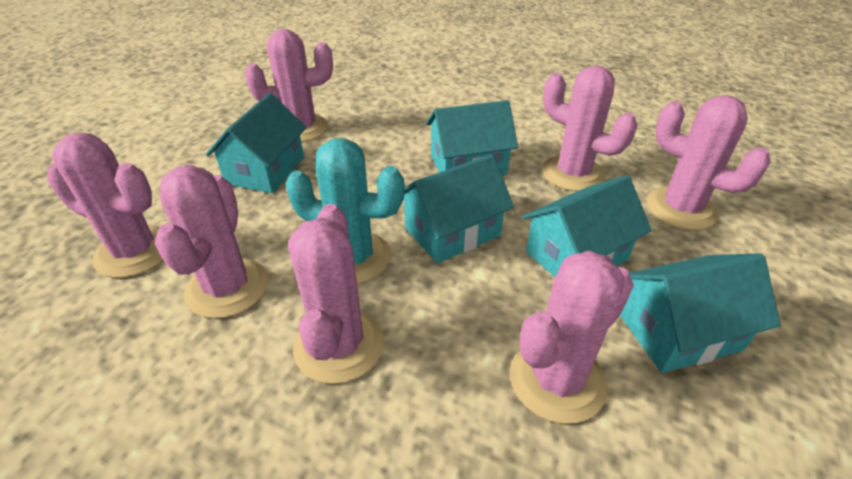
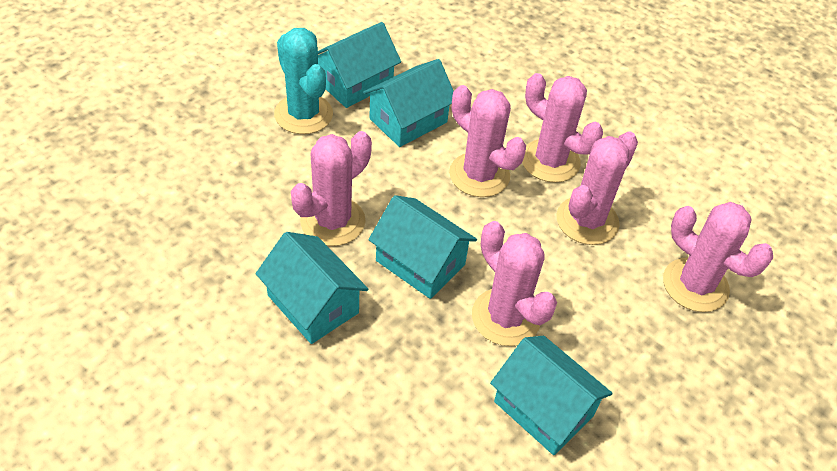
pink cactus: [47,133,164,278] [155,165,269,319] [245,29,333,142] [288,204,384,384] [510,251,634,424] [542,66,638,191] [646,95,771,230] = 7 -> [291,131,372,246] [449,85,526,197] [472,221,557,346] [522,73,603,183] [556,131,638,245] [663,202,773,312] = 6

